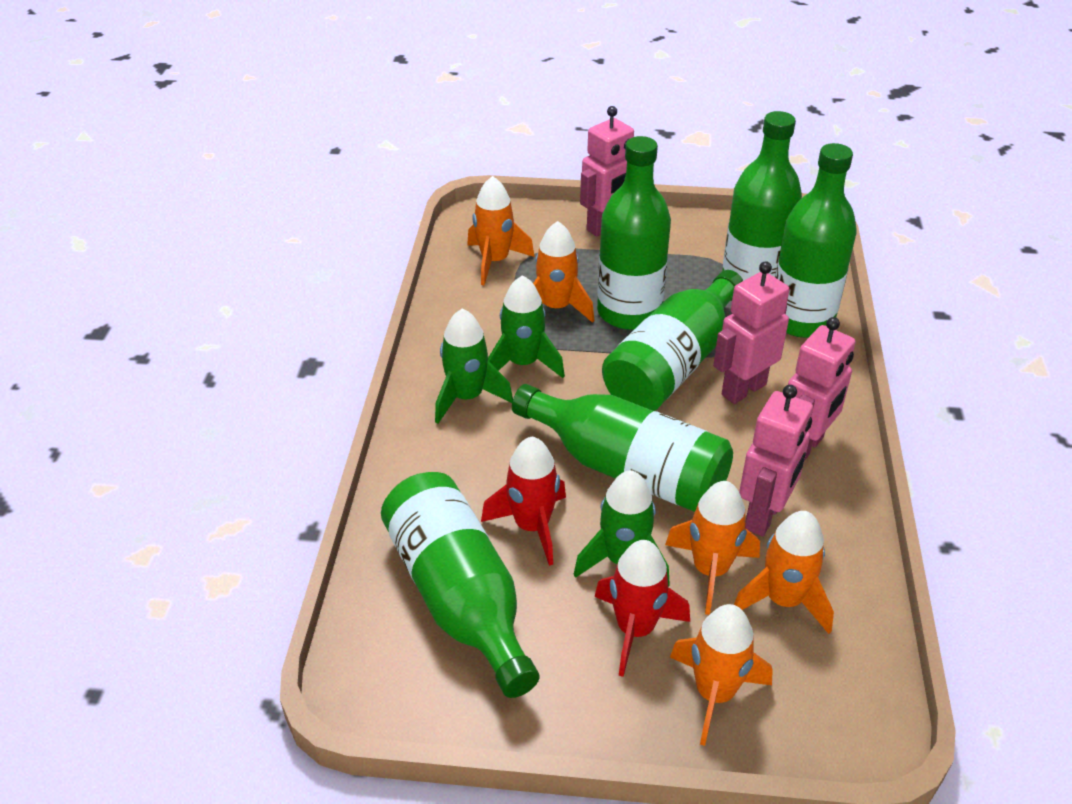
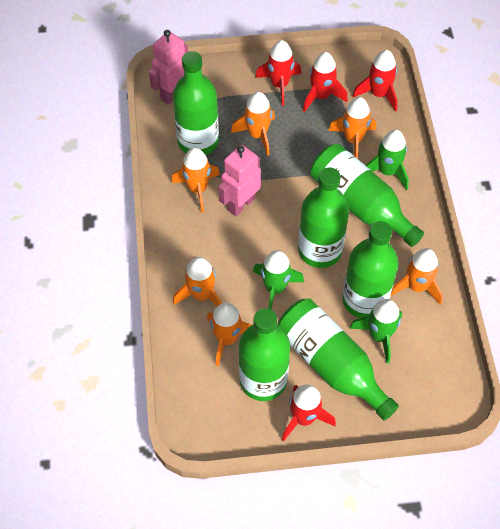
orange rocket: [467,176,535,285] [533,221,594,323] [665,481,760,615] [670,604,773,746] [734,511,834,634] = 5 -> [171,147,220,213] [173,257,222,307] [207,302,251,366] [231,92,275,156] [328,97,376,158] [391,248,443,305] = 6
pink robot: [580,106,634,237] [713,261,789,404] [739,385,813,536] [788,317,856,461] = 4 -> [149,30,188,104] [218,145,261,216] = 2
red rocket: [481,437,566,566] [594,540,690,677] = 2 -> [255,40,301,106] [282,384,336,442] [303,52,348,112] [353,50,398,112] = 4

